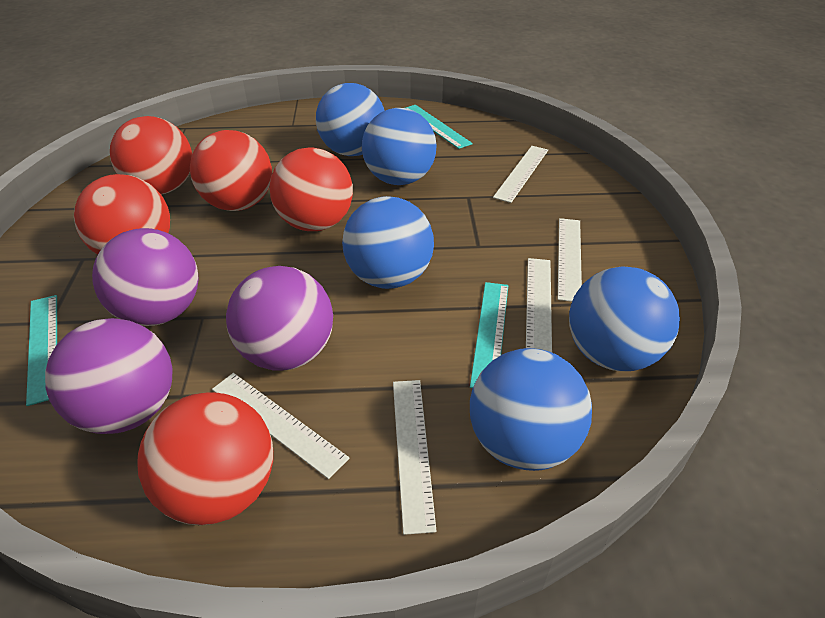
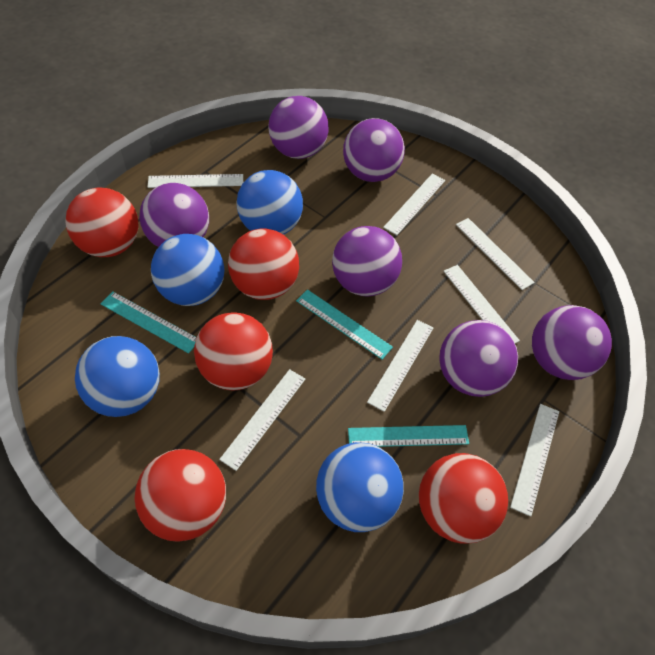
blue ball: [316,83,385,156] [342,196,434,289] [362,108,437,185] [470,348,592,471] [569,266,680,371] = 5 -> [75,336,160,417] [151,234,225,306] [236,170,303,235] [316,442,404,532] = 4
purple ball: [45,318,173,434] [92,228,199,326] [226,266,333,371] = 3 -> [139,183,209,247] [268,96,329,159] [332,226,402,296] [343,118,405,182] [439,320,518,397] [532,305,612,380] = 6
white ruler: [212,373,350,479] [393,380,437,535] [493,146,548,203] [526,258,552,352] [558,218,582,302] = 5 -> [148,174,243,188] [219,369,305,471] [367,320,433,412] [383,174,445,235] [444,265,520,343] [456,218,535,290] [510,404,559,517] = 7

